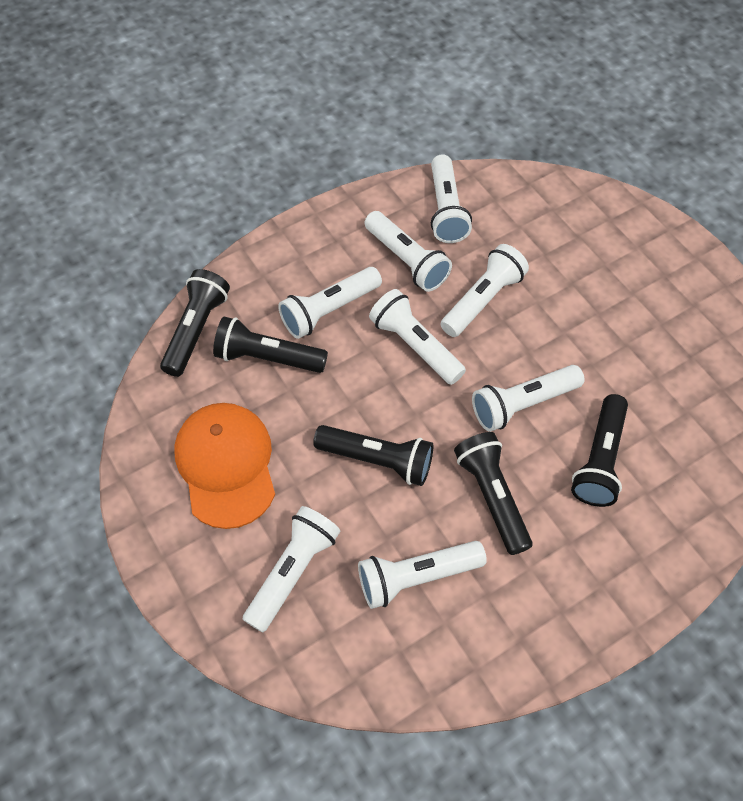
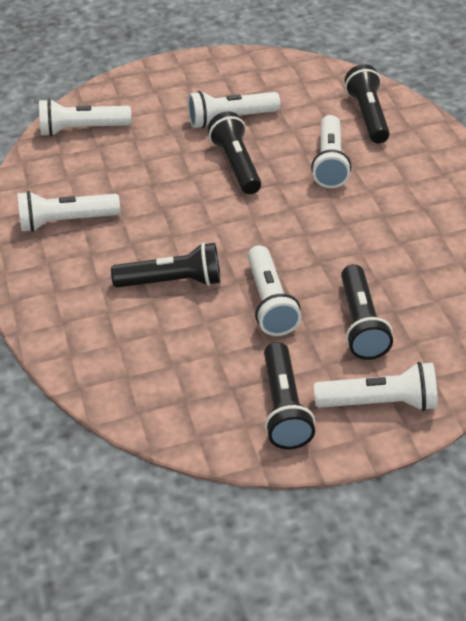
orange cap: [174,403,275,529] = 1 -> none = 0
white flashlight: [243,506,340,633] [278,267,382,339] [358,541,487,609] [365,211,452,292] [369,289,466,385] [431,154,472,243] [440,244,529,337] [472,365,585,432] = 8 -> [17,191,120,232] [39,99,131,137] [188,91,280,128] [247,245,301,336] [311,115,351,188] [314,362,438,411] = 6

